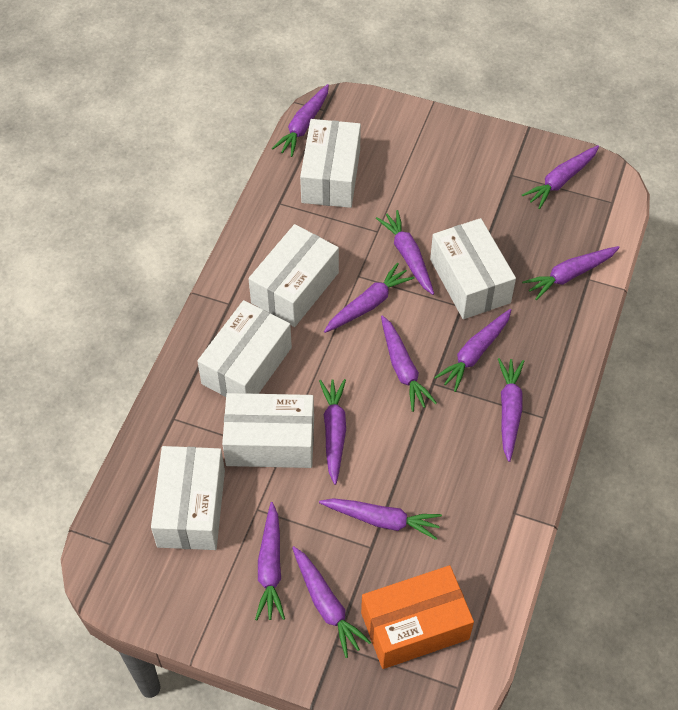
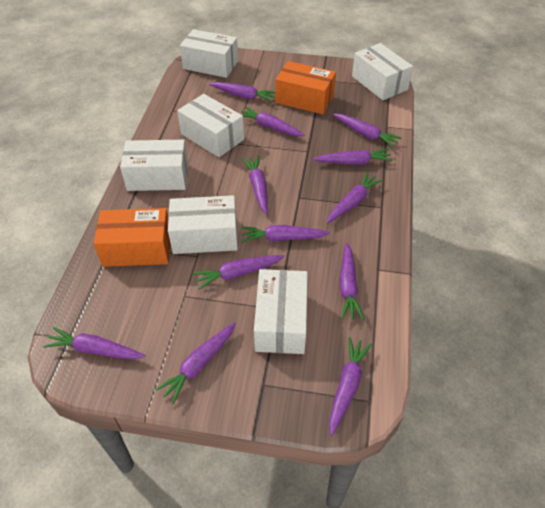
orange box: [361,565,474,669] = 1 -> [94,208,170,267] [275,61,336,114] = 2

